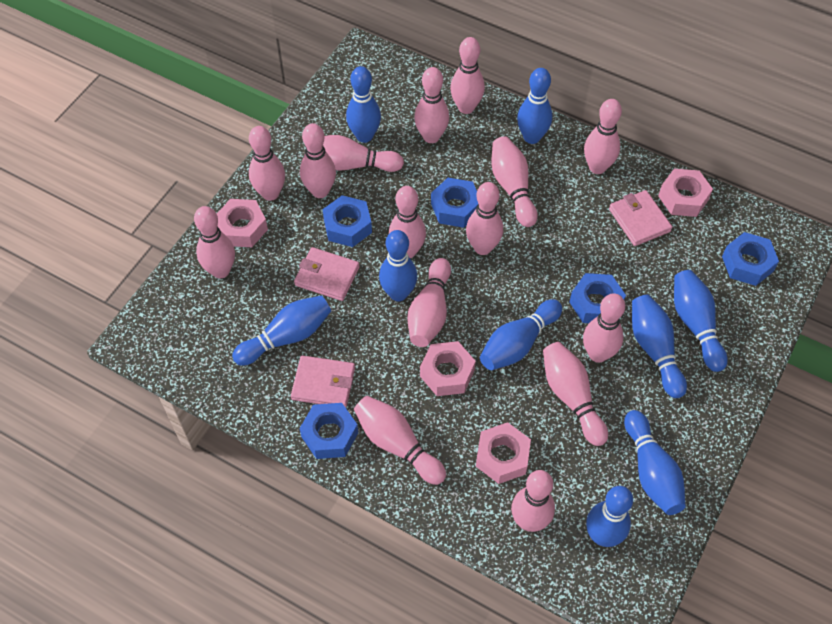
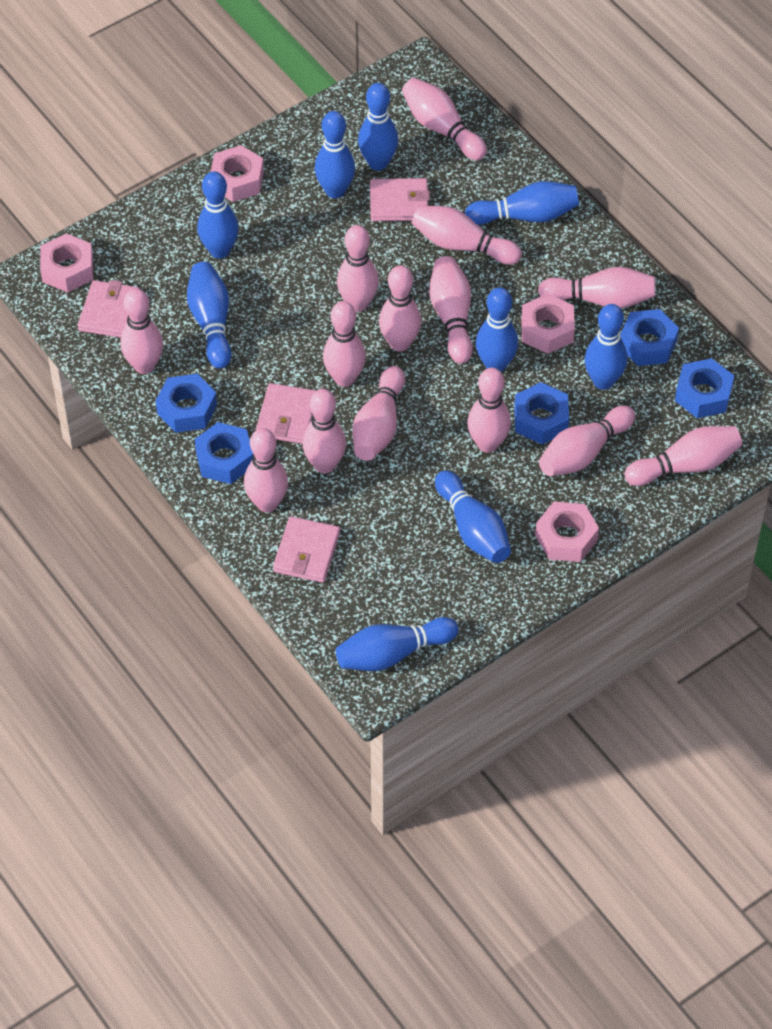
pink bowling pin: [194,206,235,278] [249,126,285,201] [300,123,336,198] [323,135,404,172] [354,396,446,485] [389,186,426,258] [407,258,451,347] [414,67,449,143] [450,37,485,114] [466,182,503,255] [491,136,538,227] [511,470,555,532] [543,342,608,446] [583,293,625,363] [584,99,622,174] = 15 -> [121,288,163,374] [244,428,288,512] [302,389,346,474] [323,301,366,387] [337,225,379,312] [352,366,405,461] [379,265,421,352] [402,78,487,160] [412,205,522,265] [429,256,473,364] [467,368,511,453] [538,267,655,308] [539,405,635,476] [625,426,742,486] = 14
pink wallet: [291,355,355,408] [294,247,360,301] [609,190,672,246] = 3 -> [78,280,140,338] [256,383,316,444] [273,516,340,583] [370,178,430,221] = 4

